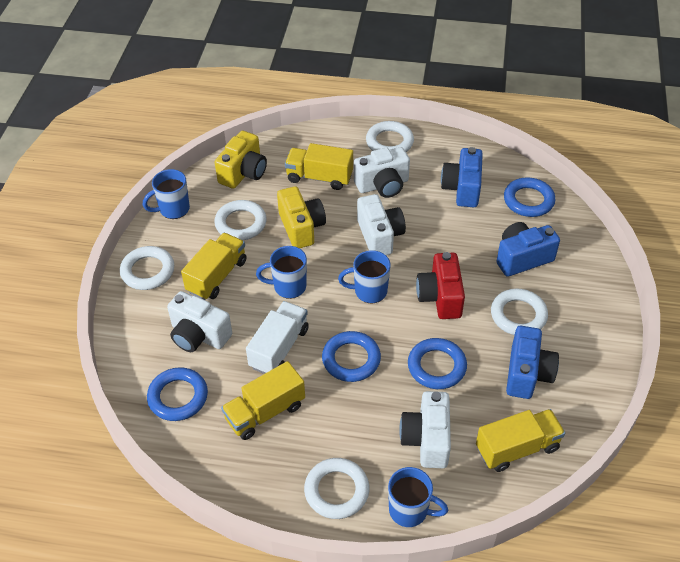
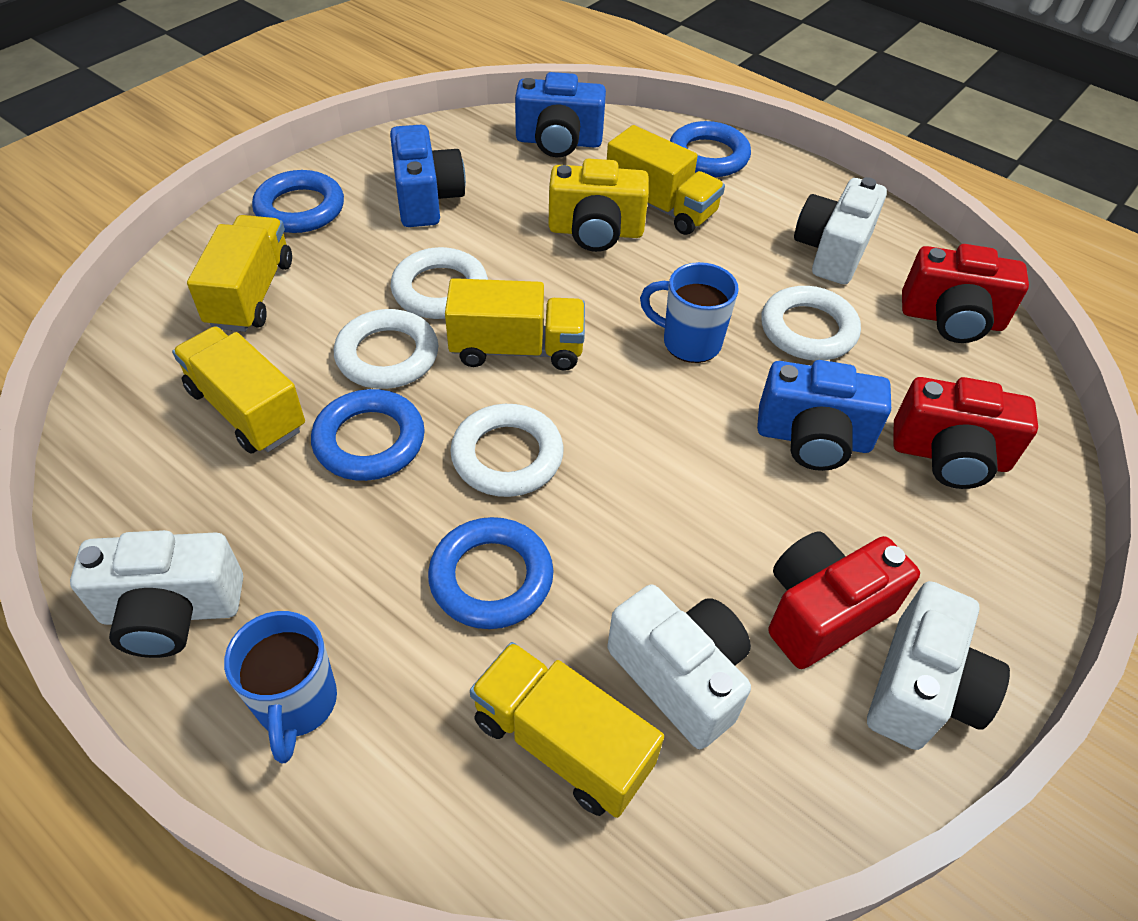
blue mug: [143,169,190,219] [256,246,307,299] [338,250,391,303] [388,467,448,527] = 4 -> [224,611,337,764] [640,262,739,363] = 2
red camera: [416,252,465,319] = 1 -> [769,532,920,669] [894,377,1038,489] [902,244,1029,343] = 3
white ring: [120,246,174,290] [215,200,267,240] [304,458,369,519] [366,121,414,152] [491,288,548,335] = 5 -> [334,309,438,389] [391,247,488,319] [450,404,564,497] [761,286,861,361] = 4
white truck: [246,301,309,374] = 1 -> none = 0
yellow camera: [215,131,267,189] [277,186,326,248] = 2 -> [549,158,649,252] = 1
yellow truck: [181,233,247,300] [221,361,305,440] [285,143,353,190] [476,409,565,472] = 4 -> [172,326,305,454] [187,215,292,332] [445,278,585,371] [470,642,664,818] [607,125,725,235] = 5

